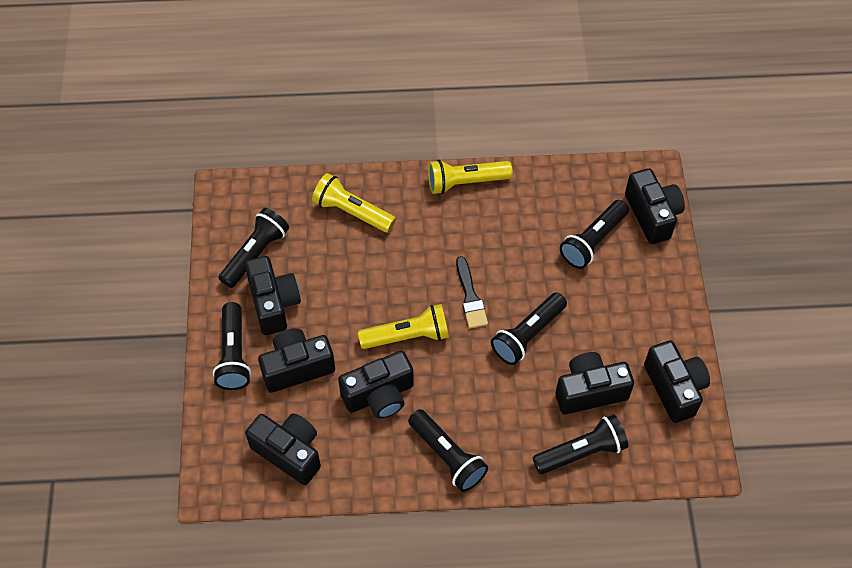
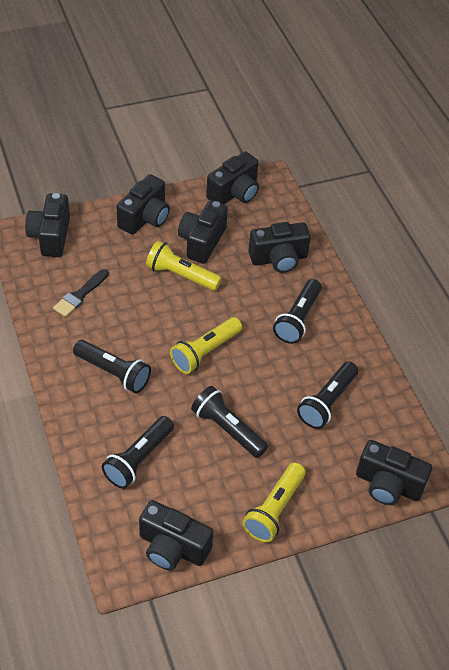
black flashlight: [213,302,251,390] [219,208,289,288] [408,409,488,492] [491,292,567,365] [533,414,628,474] [560,200,629,269] = 6 -> [73,340,151,394] [102,416,174,489] [191,386,268,458] [273,279,322,344] [297,361,358,429] = 5

